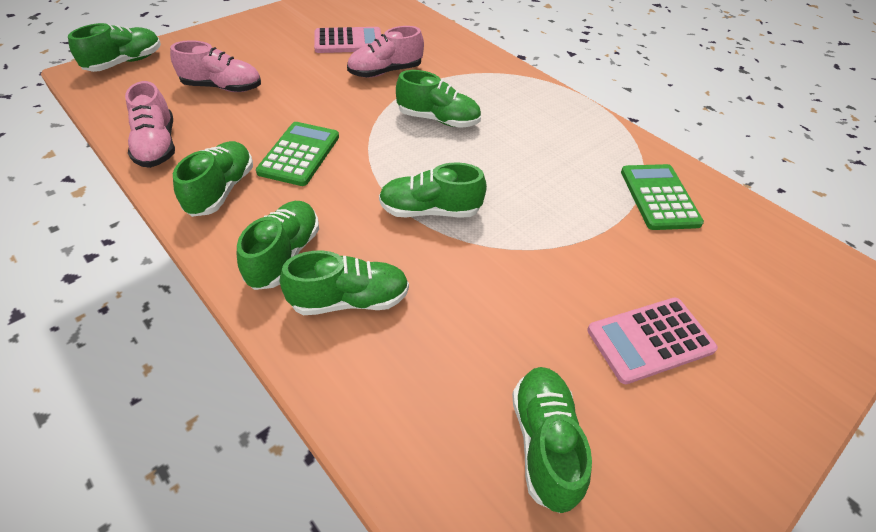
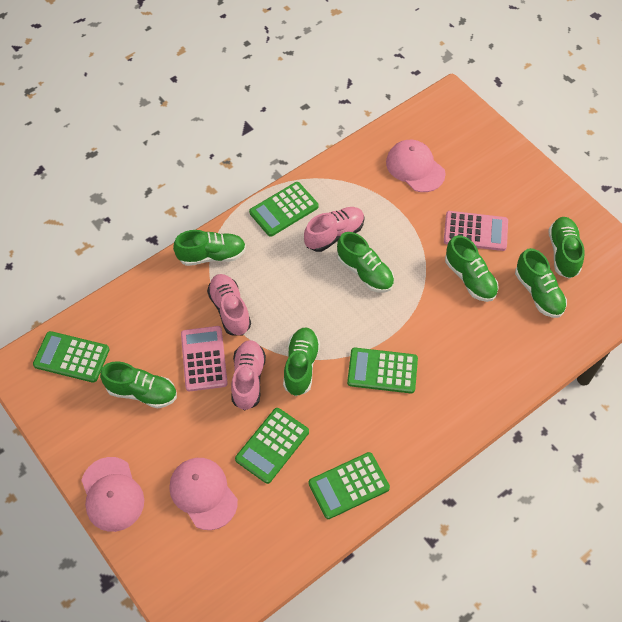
green calculator: [256,122,339,186] [621,164,704,230] = 2 -> [33,331,110,383] [235,408,309,484] [249,182,319,237] [308,452,390,519] [347,348,418,393] = 5
pink cap: none = 0 -> [81,457,144,532] [169,458,238,530] [386,140,445,192] = 3

